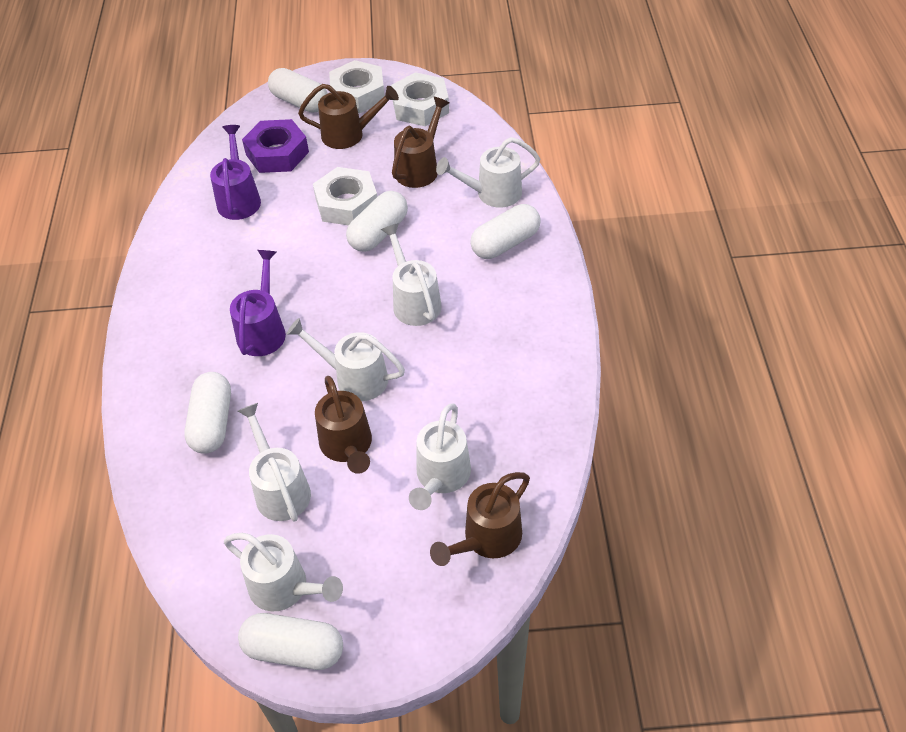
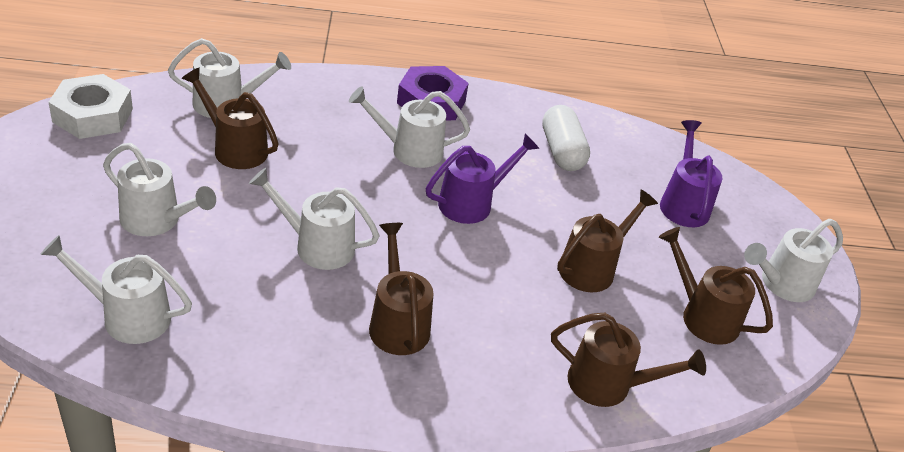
brown watering can: [298,84,399,149] [315,376,372,474] [392,97,449,188] [430,472,530,566] = 4 -> [181,68,279,169] [369,223,434,355] [551,313,706,407] [557,190,658,292] [659,227,773,345] = 5
white capsule: [184,372,231,454] [238,613,343,670] [268,68,328,113] [346,191,408,252] [470,204,541,259] = 5 -> [542,105,590,171] = 1
white nut: [313,167,377,226] [329,60,385,113] [391,72,449,126] = 3 -> [48,74,133,139] = 1

